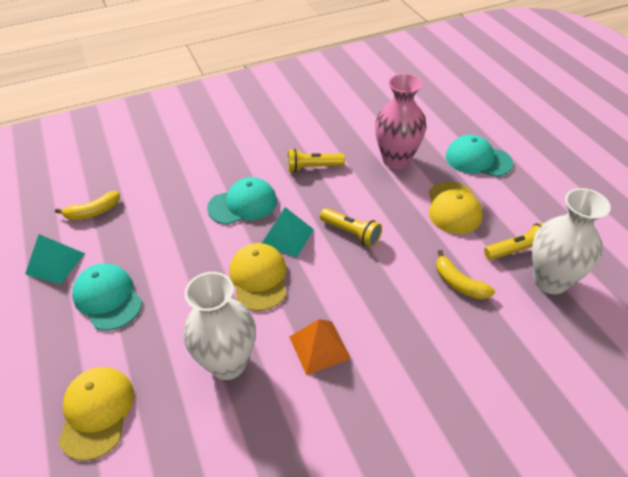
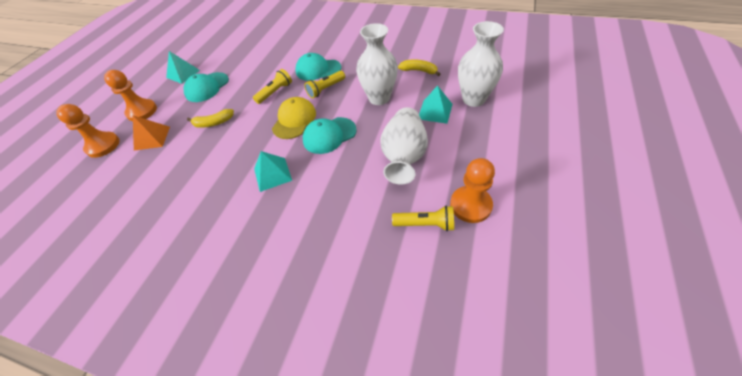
orange pawn: none = 0 -> [56,104,120,158] [104,70,157,121] [450,158,495,223] = 3
pink vase: [375,74,427,169] = 1 -> none = 0
turquoise pyramid: [25,234,85,284] [262,207,314,257] = 2 -> [166,51,200,84] [254,151,292,192] [419,85,453,124] = 3
white vase: [183,272,256,380] [532,188,611,294] = 2 -> [356,23,398,105] [380,107,428,185] [458,21,504,107] = 3
yellow cap: [59,367,134,461] [229,243,287,311] [429,182,483,234] = 3 -> [272,97,316,139] = 1

